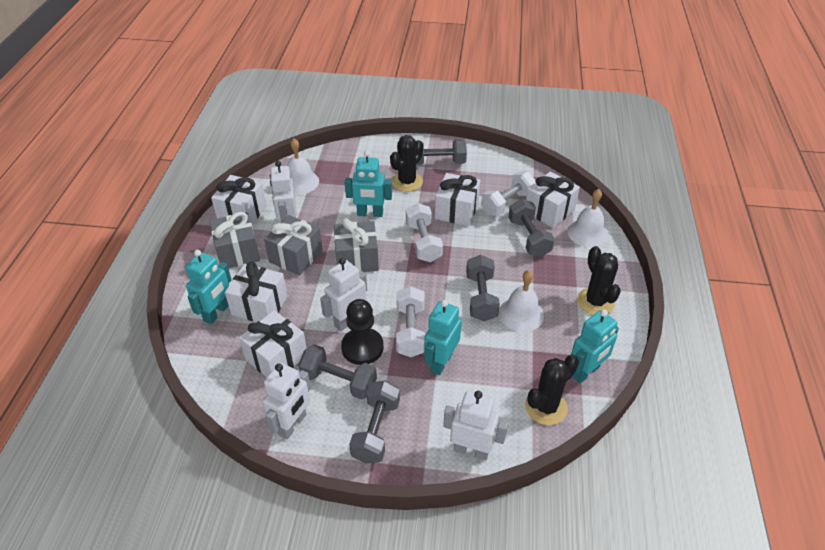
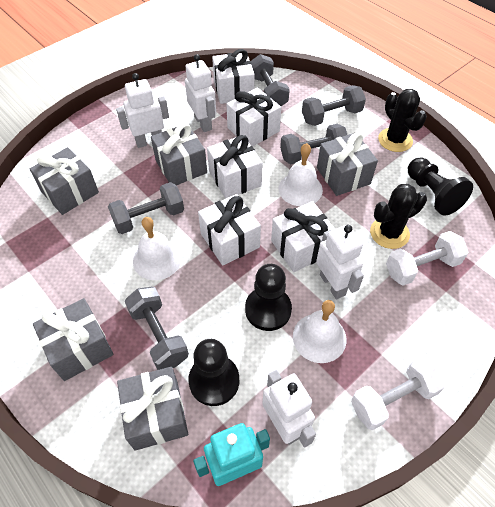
black cactus: [390,135,423,192] [525,354,579,425] [577,246,621,315] = 3 -> [370,184,427,249] [378,89,427,152] = 2
black pawn: [341,299,384,365] = 1 -> [188,339,239,406] [245,264,292,331] [408,157,473,216] = 3
grey gift: [210,212,260,268] [264,215,323,276] [334,218,379,272] = 3 -> [30,147,99,215] [33,298,114,381] [117,367,188,451] [151,123,207,185] [317,133,378,196] = 5
turquoise robot: [185,250,231,324] [345,151,392,217] [424,300,462,375] [571,309,619,383] = 4 -> [193,423,270,486] = 1
white dumbbell: [396,286,426,357] [406,203,443,262] [481,171,536,216] = 3 -> [351,356,446,430] [386,231,468,286] = 2

